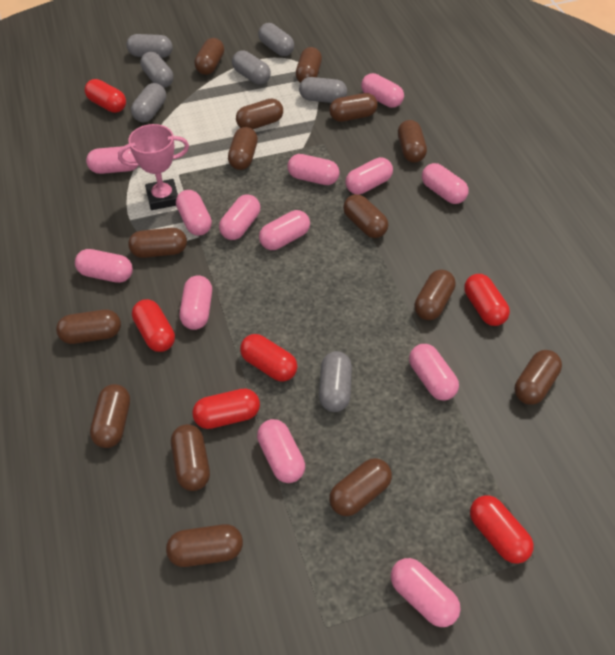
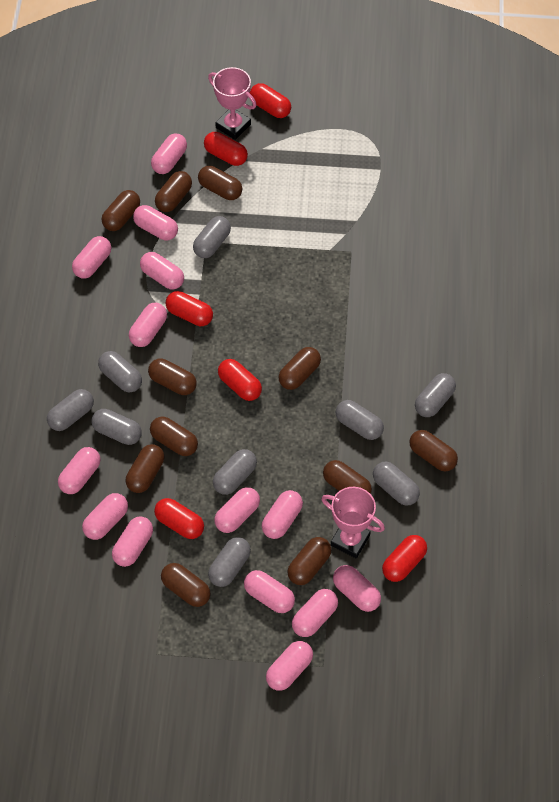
brown capsule: [56,310,121,344] [90,384,130,448] [128,228,187,258] [166,524,243,567] [171,424,210,491] [194,38,224,75] [228,127,258,170] [236,98,283,129] [296,47,322,83] [329,93,378,122] [329,458,392,516] [343,194,388,238] [398,120,427,163] [414,270,456,320] [515,350,562,405] = 15 -> [102,190,140,231] [126,444,164,493] [148,358,197,395] [150,416,198,456] [155,171,192,212] [161,563,211,607] [198,166,242,200] [279,347,321,390] [287,537,331,585] [323,460,372,494] [409,430,458,472] = 11
grey capsule: [126,34,173,58] [131,83,166,122] [140,52,173,88] [232,50,271,84] [258,23,294,56] [299,77,347,103] [319,351,352,412] = 7 -> [47,389,94,431] [91,409,142,445] [98,351,142,392] [193,216,231,258] [208,537,251,587] [213,449,257,495] [336,400,384,440] [373,462,420,506] [415,373,456,417] = 9
pink capsule: [75,249,133,283] [86,146,138,174] [176,190,212,236] [180,275,212,330] [219,194,260,240] [257,419,305,483] [259,210,310,250] [287,154,340,185] [345,157,393,194] [361,73,404,108] [391,558,461,627] [409,344,459,401] [422,163,469,204] = 13 -> [58,447,101,494] [72,236,111,278] [82,493,128,540] [112,516,153,567] [129,303,167,347] [133,205,178,240] [140,252,184,290] [151,133,187,174] [214,487,260,533] [244,570,295,613] [262,490,303,539] [266,641,313,691] [292,589,338,637] [333,565,381,612] = 14
pink trophy: [118,124,189,210] = 1 -> [208,67,256,140] [321,487,385,558] = 2

